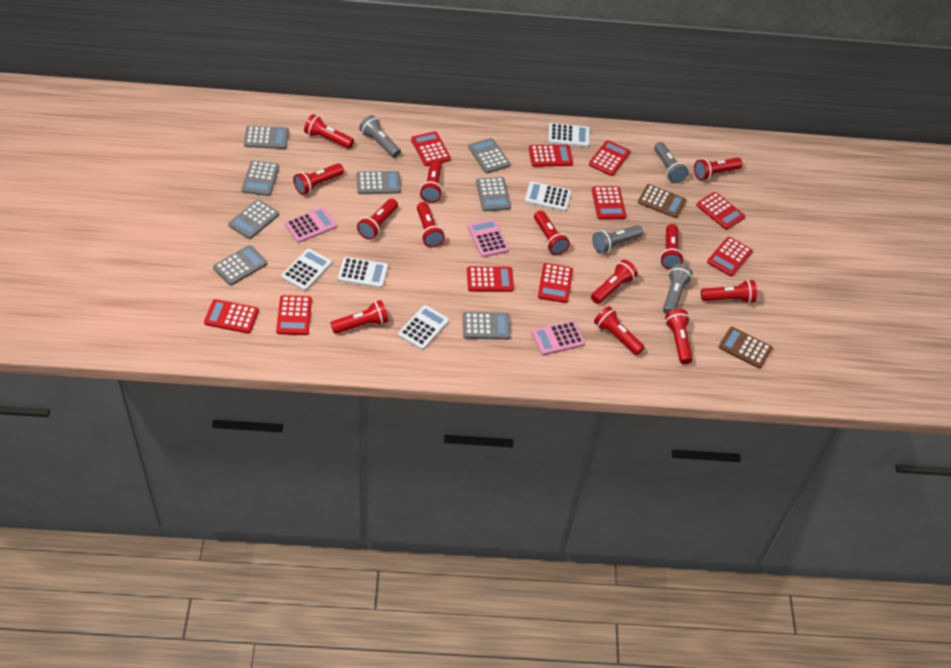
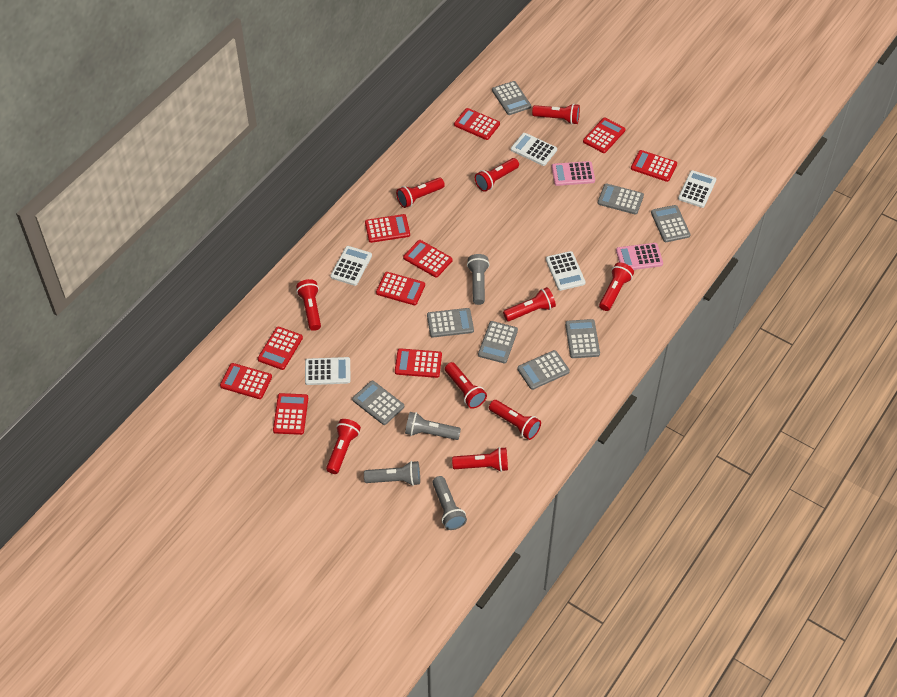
brown calculator: [638,184,686,218] [719,327,772,368] = 2 -> none = 0
pink calculator: [285,207,337,243] [468,219,509,257] [531,320,585,355] = 3 -> [551,161,595,186] [616,243,663,270] = 2
red flashlight: [293,163,344,195] [304,114,354,149] [330,300,388,334] [357,199,398,240] [417,202,445,247] [420,159,443,203] [534,210,570,255] [591,260,638,304] [594,306,645,355] [660,224,684,270] [665,309,693,364] [694,158,743,180] [701,280,757,304] = 13 -> [296,279,321,331] [326,419,361,474] [396,178,445,208] [445,362,487,409] [452,447,508,472] [475,158,519,192] [489,400,541,440] [503,287,556,321] [532,103,580,125] [599,262,634,311] = 10

